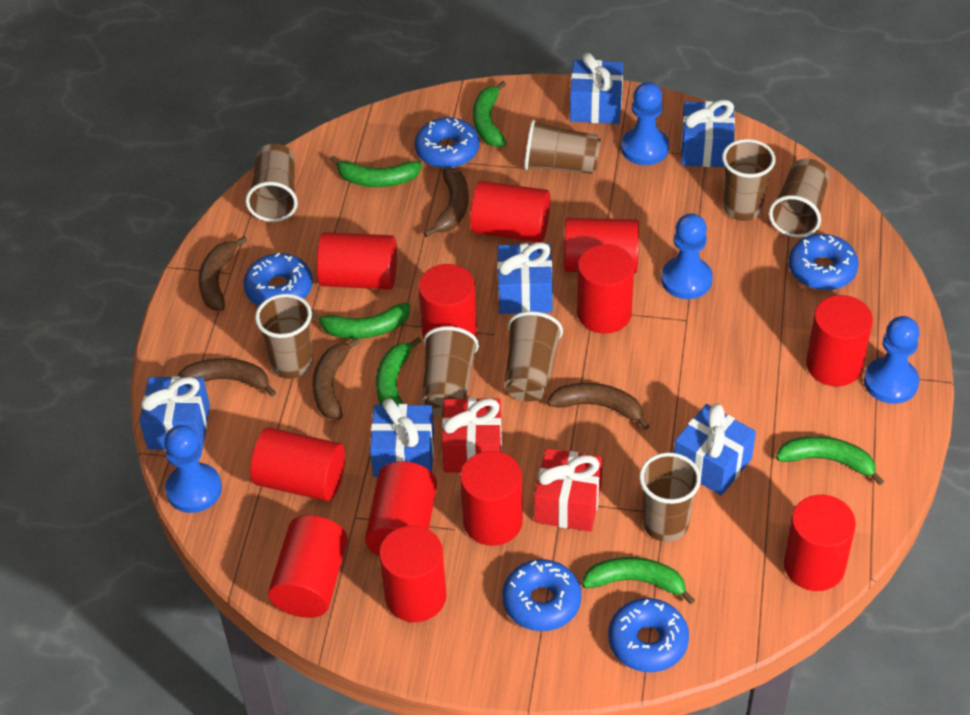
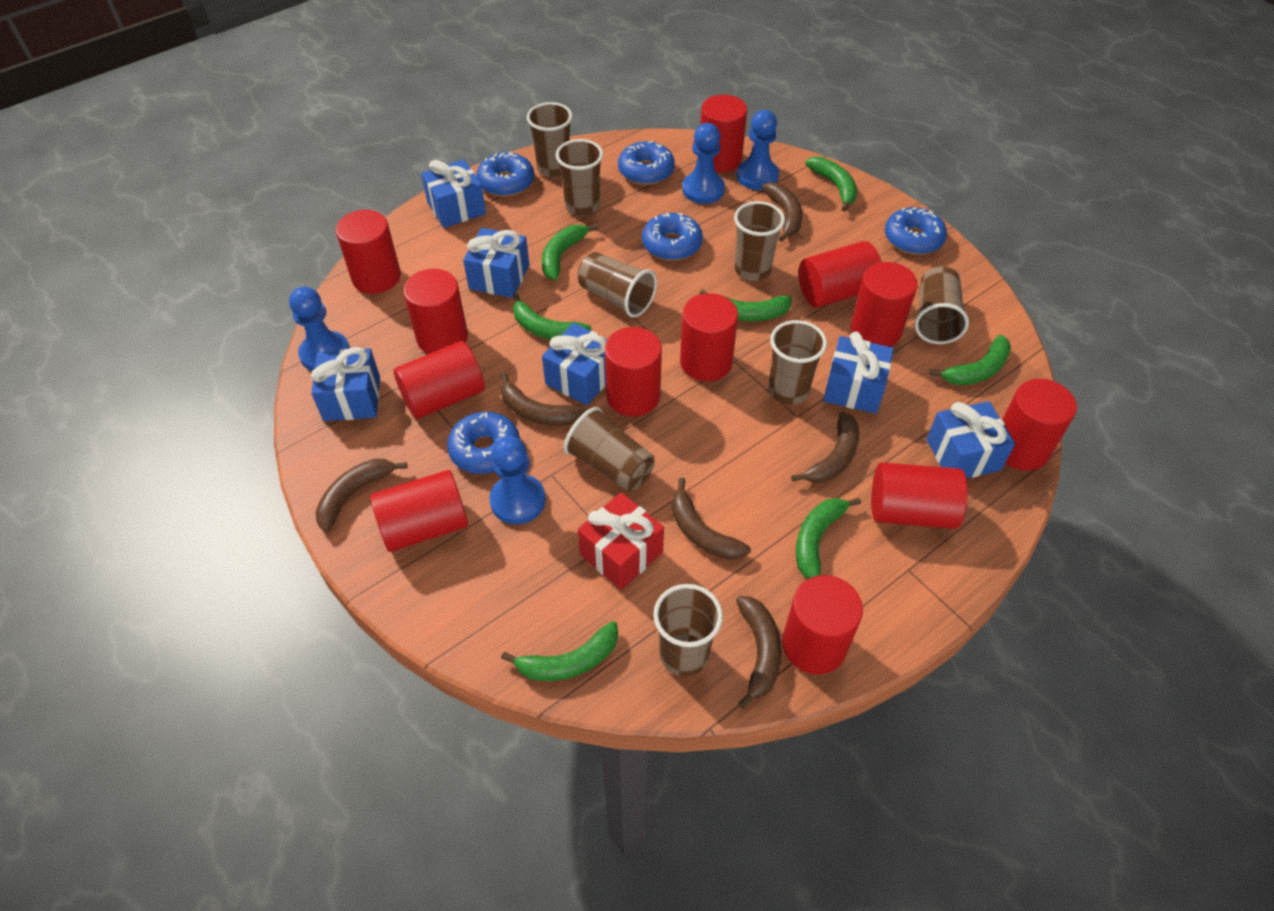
brown banana: [178,358,276,397] [199,236,247,311] [313,337,360,420] [424,167,469,237] [547,383,649,430] = 5 -> [316,459,408,532] [501,372,585,426] [671,478,751,560] [736,596,782,709] [762,182,802,242] [791,412,859,483] = 6
green banana: [312,302,410,339] [330,156,422,187] [376,337,422,405] [473,81,507,147] [582,557,695,604] [776,436,884,486] = 6 -> [501,621,618,681] [513,293,592,340] [542,224,598,280] [700,289,792,321] [796,498,861,579] [805,157,857,212] [929,335,1011,385] = 7
red gift: [442,398,502,472] [534,448,603,532] = 2 -> [578,492,664,590] = 1

